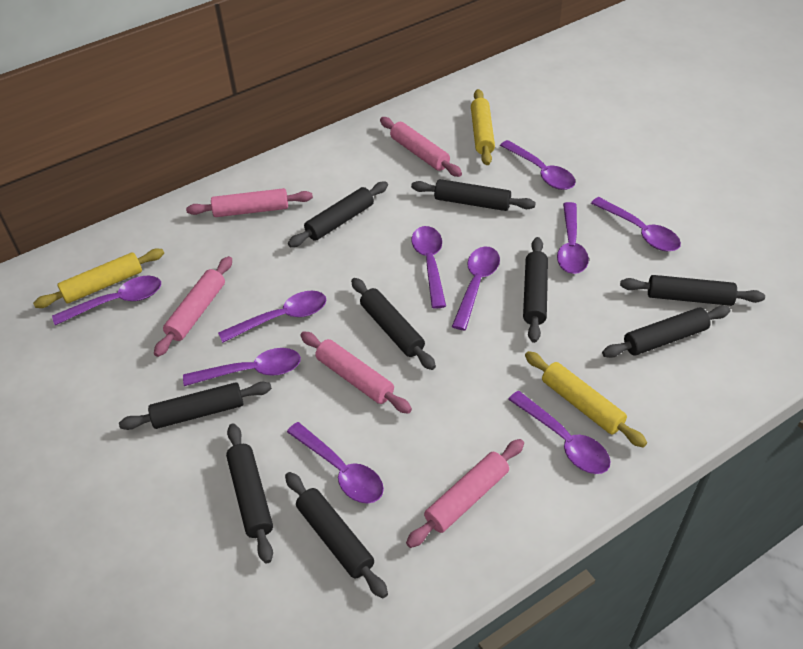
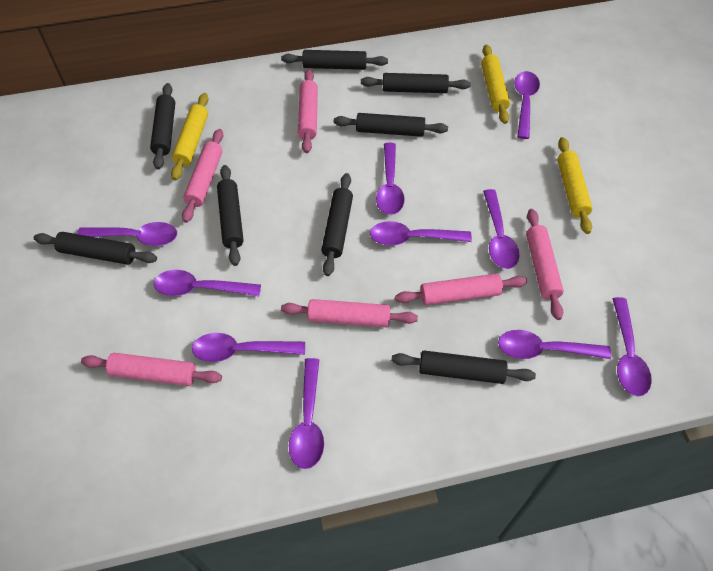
black rolling pin: [119,382,272,430] [226,424,273,563] [285,472,388,598] [288,182,388,247] [351,278,436,370] [411,179,536,211] [523,237,548,343] [602,306,730,358] [620,275,765,306] = 9 -> [34,232,157,265] [150,83,175,170] [217,165,244,266] [281,50,388,70] [321,173,353,276] [334,113,448,137] [361,73,471,93] [391,350,536,384] = 8
pink rolling pin: [154,256,232,357] [186,188,313,217] [300,331,412,414] [380,117,462,177] [406,439,524,548] = 5 -> [81,353,222,386] [182,129,224,223] [281,299,418,327] [298,69,318,153] [395,274,527,305] [526,209,564,320] = 6

